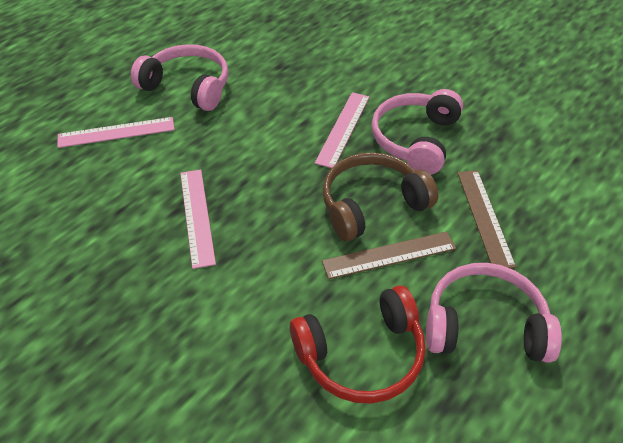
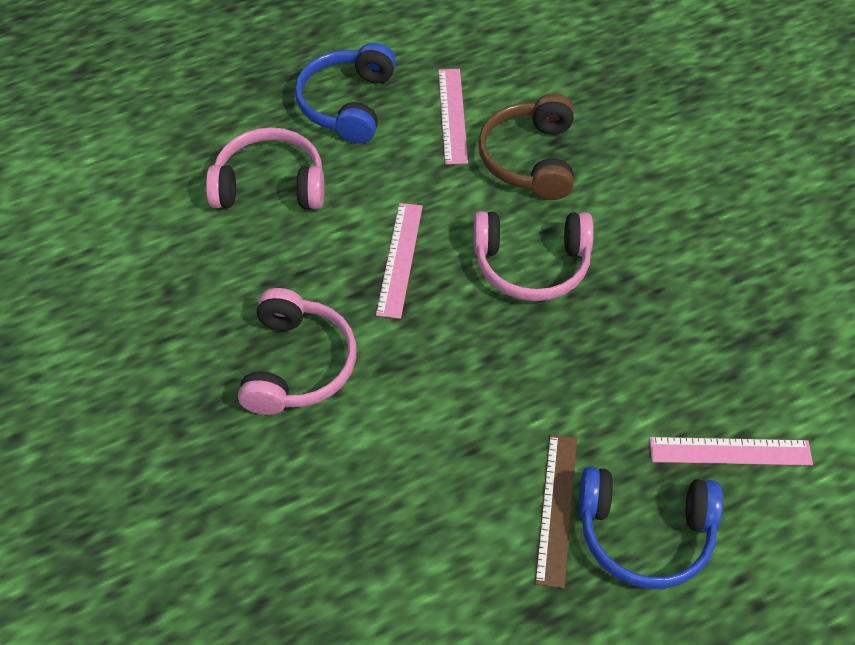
blue headphones: none = 0 -> [295,43,396,143] [579,467,723,589] = 2
brown ruler: [322,232,456,279] [457,170,516,268] = 2 -> [535,434,577,589] = 1
red headphones: [290,285,426,404] = 1 -> none = 0

